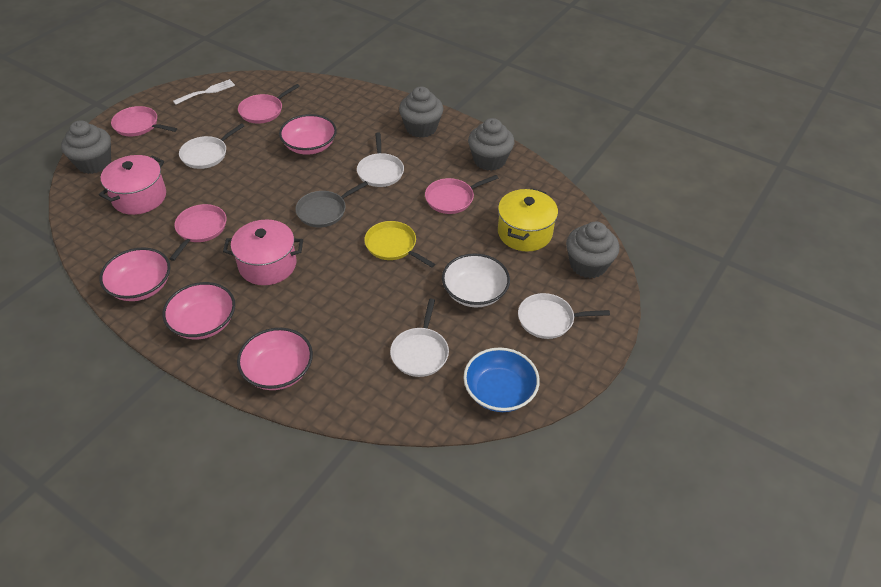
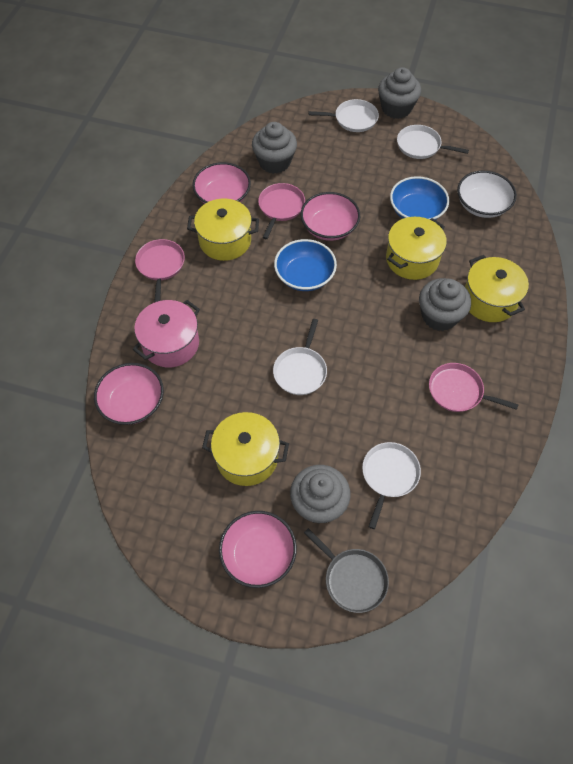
blue bowl: [464,347,540,412] = 1 -> [274,239,337,291] [390,176,449,220] = 2
pink pan: [111,106,177,136] [169,204,227,261] [238,84,300,124] [425,175,498,214] = 4 -> [135,239,185,303] [258,183,305,239] [429,363,518,412] = 3
pink pot: [99,155,166,215] [223,220,303,285] = 2 -> [133,300,200,368] = 1
white fork: [173,79,235,105] = 1 -> none = 0
yellow pan: [364,221,435,268] = 1 -> none = 0
yellow pot: [498,188,558,251] = 1 -> [187,198,259,261] [202,412,289,486] [386,217,447,280] [465,255,529,322] = 4

